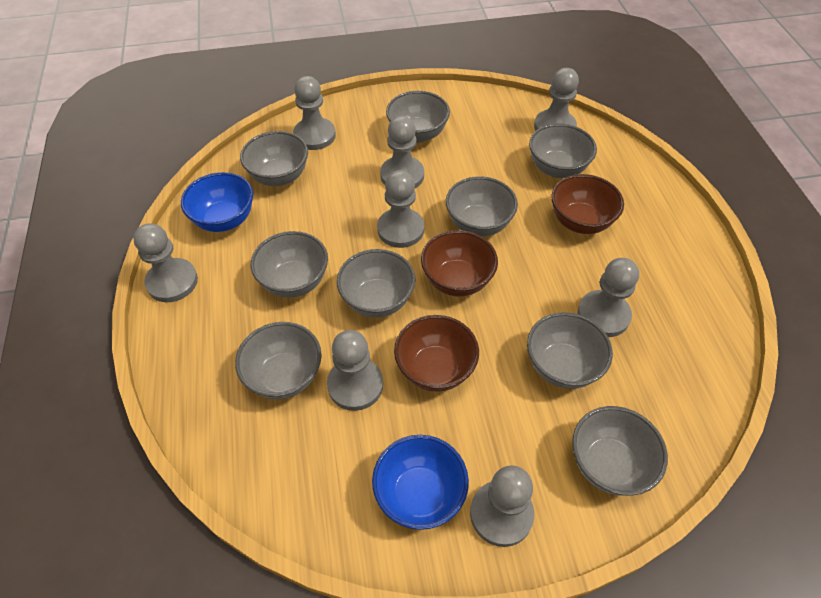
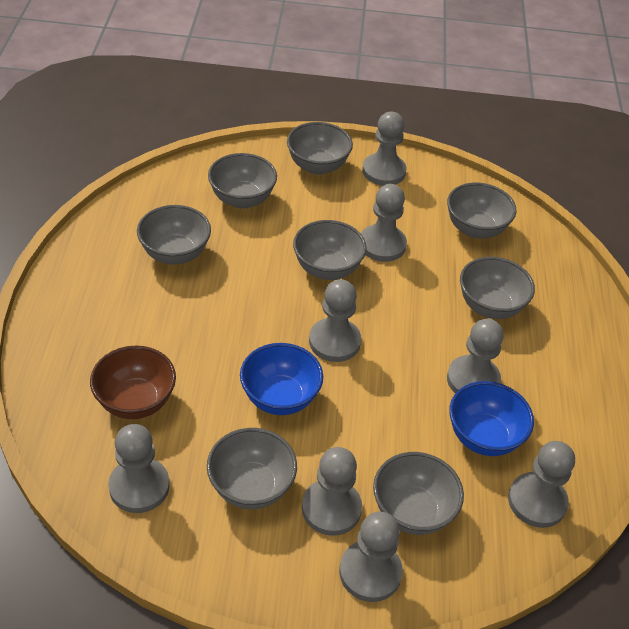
brown bowl: [394,315,479,392] [421,230,498,297] [551,174,624,234] = 3 -> [90,346,176,419] = 1
grey bowl: [235,322,322,399] [240,131,308,186] [251,231,328,298] [337,249,416,318] [386,91,450,143] [446,176,518,236] [527,312,613,389] [529,124,597,178] [572,406,668,496] = 9 -> [137,205,211,265] [207,428,297,509] [208,153,277,209] [287,122,353,175] [293,220,367,280] [373,452,464,535] [447,183,516,239] [460,257,535,319] = 8

